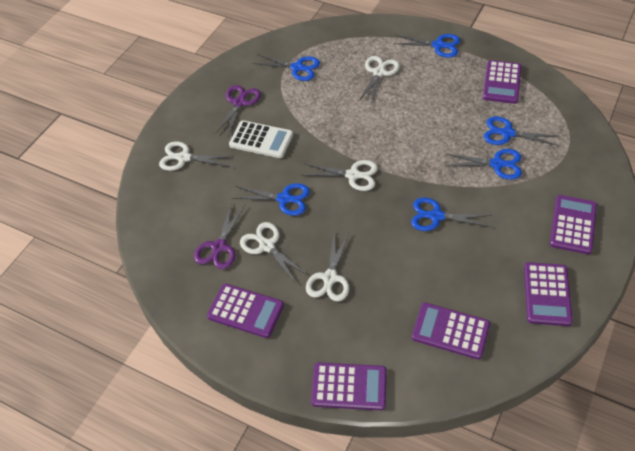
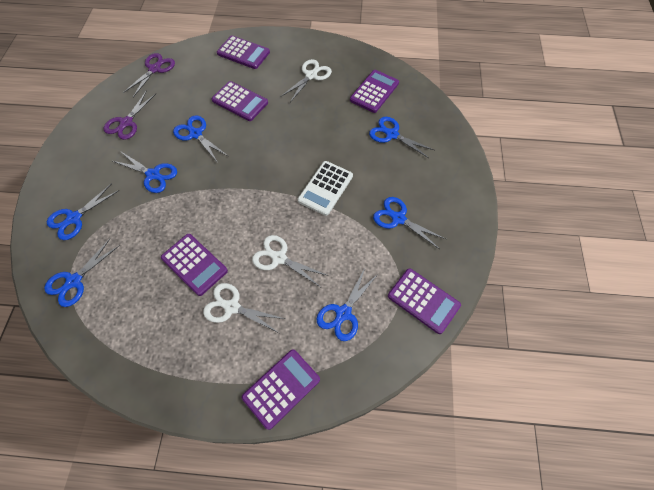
blue scissors: [232,183,310,216] [253,54,320,81] [393,34,460,58] [411,198,492,231] [445,149,522,180] [484,116,559,146] = 6 -> [44,238,120,307] [47,183,120,240] [113,151,177,193] [173,115,228,163] [316,266,379,341] [369,117,434,158] [373,197,446,249] = 7
white scissors: [159,141,234,171] [240,222,309,284] [304,160,378,191] [306,233,349,301] [358,56,400,104] = 5 -> [203,283,285,333] [252,235,329,287] [280,59,332,102] = 3

